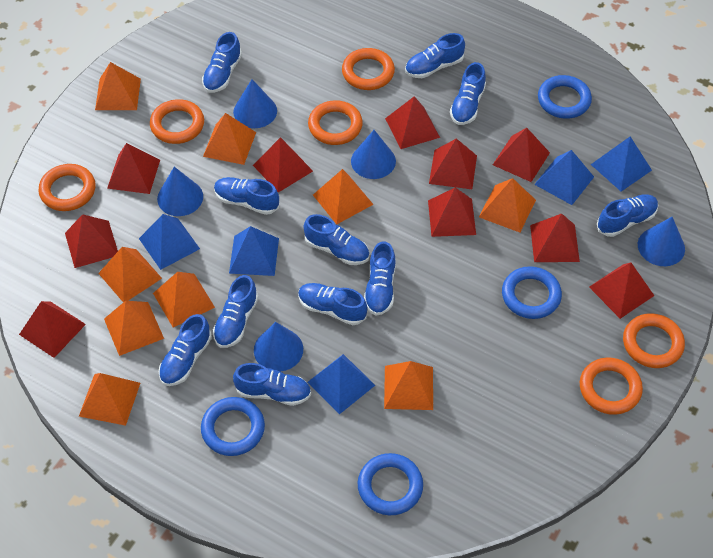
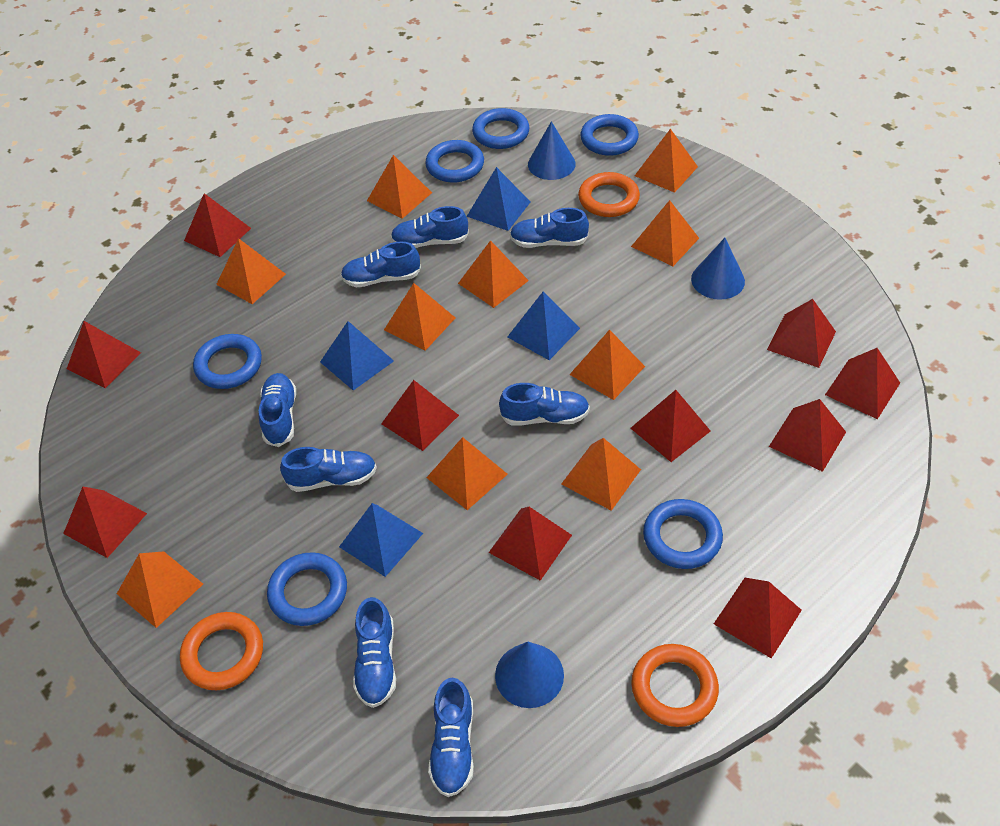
blue cone: [157,167,203,216] [233,79,277,128] [254,322,303,372] [351,130,396,179] [638,217,685,266] = 5 -> [495,642,564,708] [528,121,576,180] [691,238,745,300] = 3
blue pyramid: [139,214,200,270] [229,226,279,276] [307,354,375,414] [534,150,594,205] [591,137,652,191] = 5 -> [320,321,394,390] [339,503,423,577] [467,167,530,231] [507,292,580,360] = 4
blue ring: [201,397,265,456] [358,453,423,515] [502,266,562,319] [538,75,592,119] = 4 -> [193,334,262,389] [267,552,347,626] [425,140,484,183] [472,108,530,149] [580,114,639,156] [643,499,723,569] = 6
blue shoe: [159,314,212,386] [202,32,242,93] [213,275,258,348] [214,177,279,215] [233,363,311,406] [298,283,367,325] [304,214,369,265] [364,241,396,316] [405,33,465,78] [450,62,486,125] [597,194,658,237] = 11 -> [259,373,296,447] [280,447,377,492] [341,242,421,287] [353,597,396,708] [391,206,469,248] [428,678,474,797] [499,383,590,426] [510,208,589,248] = 8
orange pyramid: [79,373,140,426] [95,62,141,110] [98,247,162,302] [104,301,164,356] [153,272,215,327] [203,113,256,165] [313,169,374,224] [384,361,433,410] [479,178,536,233] = 9 -> [117,551,203,628] [216,238,286,304] [367,155,432,219] [384,283,455,351] [426,437,508,510] [458,240,529,308] [561,438,641,511] [569,330,645,400] [631,200,699,266] [634,129,698,193] = 10
orange ring: [38,164,95,211] [150,99,204,144] [308,100,363,145] [342,48,395,90] [580,358,643,415] [623,313,685,368] = 6 -> [180,612,263,690] [578,172,640,217] [631,644,719,727] = 3

